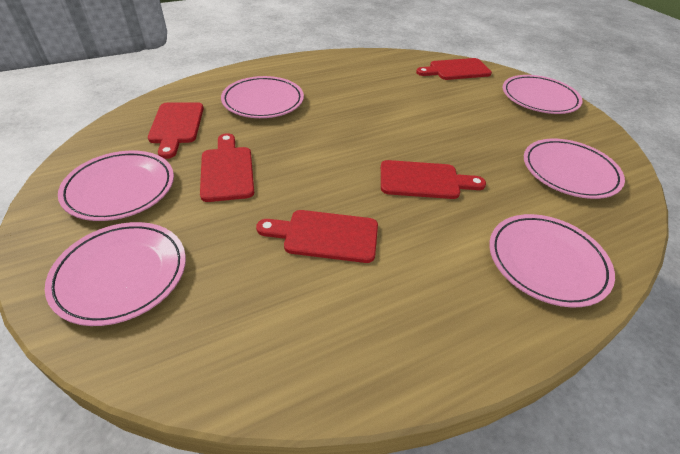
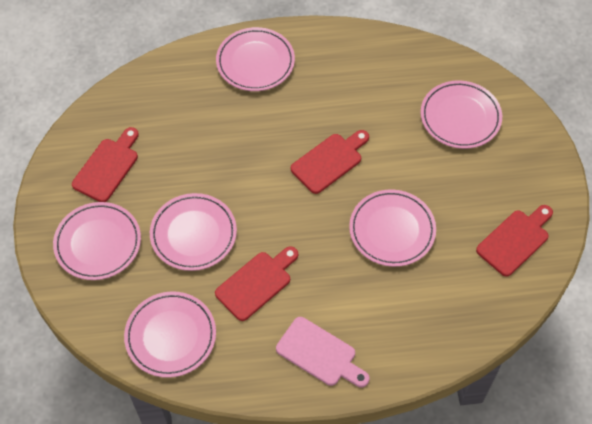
pink cutting board: none = 0 -> [276,317,370,387] = 1
red cutting board: [148,102,204,159] [200,133,254,202] [256,210,378,263] [381,160,486,199] [416,58,492,80] = 5 -> [72,127,139,202] [215,246,298,321] [291,130,369,194] [476,205,553,277] = 4

